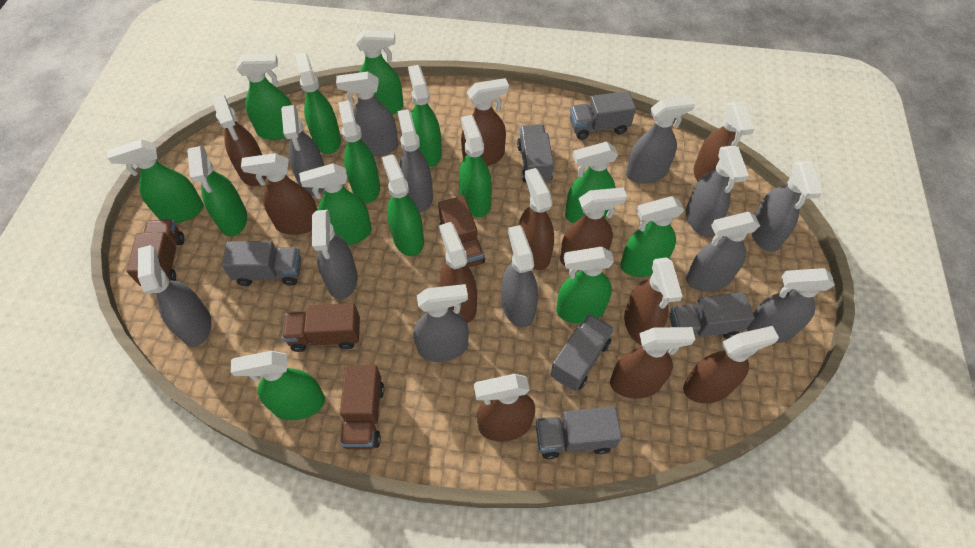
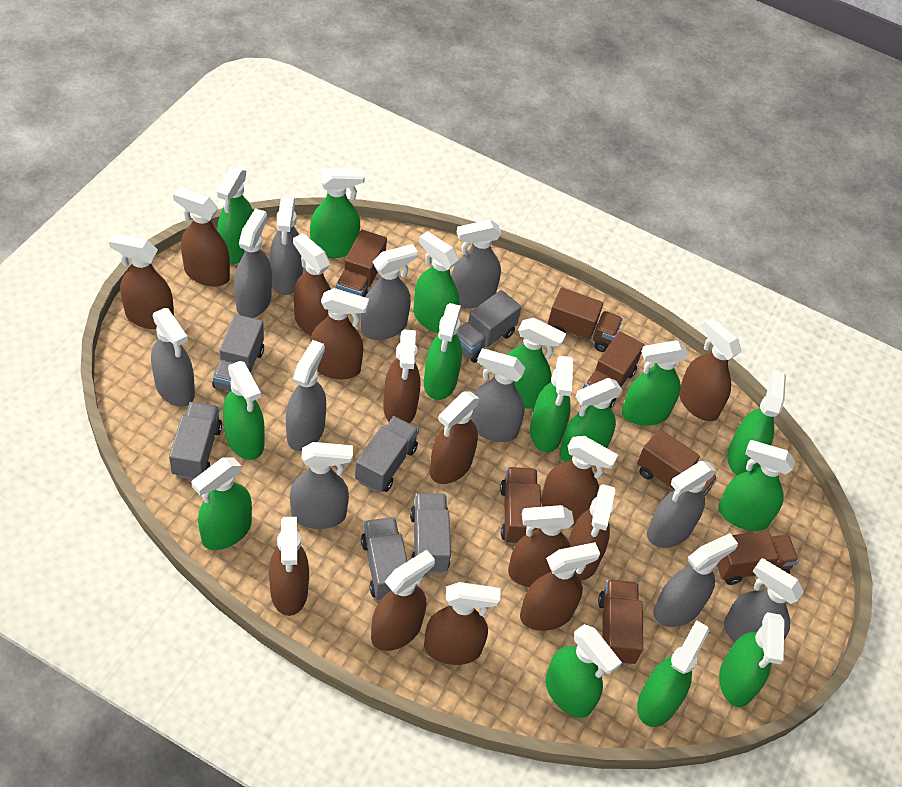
brown spray bottle: [212,95,267,186] [241,153,317,235] [439,222,477,323] [461,78,509,166] [474,374,535,442] [519,168,554,270] [560,187,627,266] [610,327,695,398] [624,257,683,345] [683,326,779,403] [694,102,754,182] = 11 -> [109,234,174,329] [173,188,230,287] [269,517,309,616] [293,233,331,336] [310,288,369,379] [371,550,435,651] [383,329,420,423] [424,582,501,665] [430,391,480,484] [508,505,574,587] [520,542,600,631] [541,436,618,525] [568,484,615,580] [679,317,742,421] = 14
brown truck: [126,220,184,286] [282,303,360,352] [340,365,385,450] [438,196,485,267] = 4 -> [336,230,387,297] [500,467,541,545] [548,287,623,352] [582,331,644,408] [598,579,643,665] [637,429,718,496] [716,531,799,585] = 7
green spray bottle: [107,139,204,223] [187,146,247,236] [231,351,325,420] [236,54,292,140] [295,53,341,154] [299,163,372,245] [338,100,380,203] [356,30,404,115] [382,154,424,256] [408,65,442,167] [459,115,492,217] [556,247,614,324] [565,142,618,223] [620,196,684,277] = 14 -> [191,457,252,550] [216,167,253,264] [223,361,265,460] [310,168,365,258] [414,231,459,333] [424,303,462,400] [506,318,567,409] [530,356,573,452] [545,624,622,718] [559,378,622,462] [622,340,688,426] [637,620,709,727] [718,440,795,531] [719,612,785,707] [727,370,786,476] = 15
grey spray bottle: [138,245,211,347] [281,105,324,196] [312,210,358,299] [336,72,398,156] [398,109,433,212] [414,284,469,362] [502,225,538,327] [626,96,695,184] [686,146,749,237] [686,212,760,291] [747,268,835,343] [751,162,822,252] = 12 -> [151,308,195,407] [234,208,272,318] [270,197,303,295] [286,340,326,451] [290,442,353,529] [361,244,418,340] [451,220,501,308] [471,348,525,442] [647,461,716,548] [653,533,738,627] [724,558,804,643] = 11

